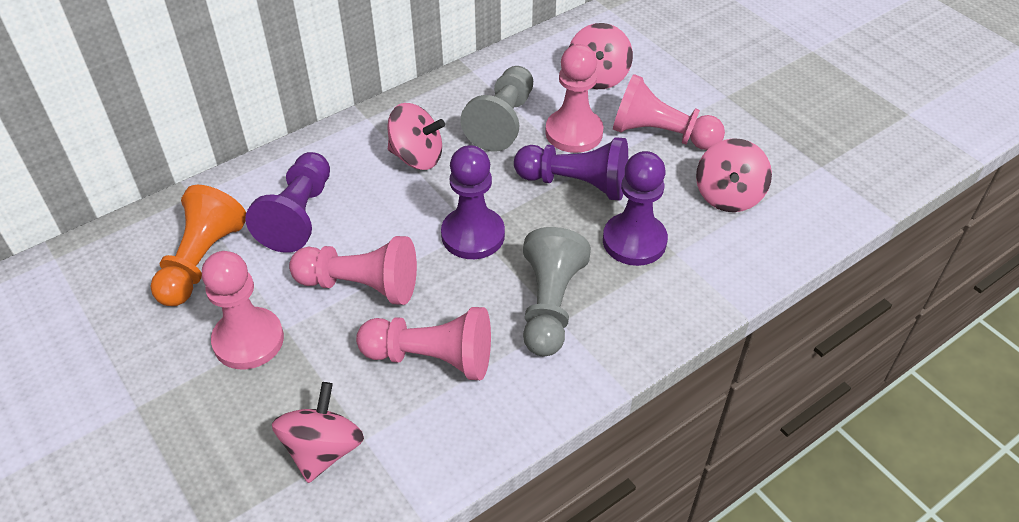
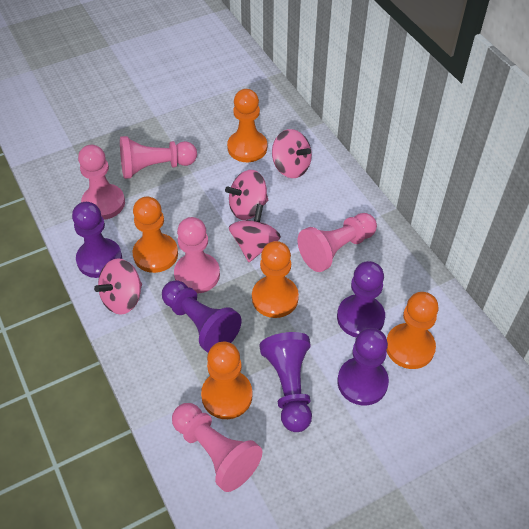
grey pawn: [460,66,533,152] [523,227,591,356] = 2 -> none = 0
orange pawn: [151,185,246,306] = 1 -> [133,196,178,273] [201,342,252,419] [227,89,267,162] [252,241,299,318] [387,292,439,369] = 5
purple pawn: [245,152,330,253] [441,145,505,259] [514,138,628,201] [603,151,668,266] = 4 -> [72,202,122,278] [162,280,242,352] [260,332,312,432] [337,261,385,337] [337,328,389,406] = 5

